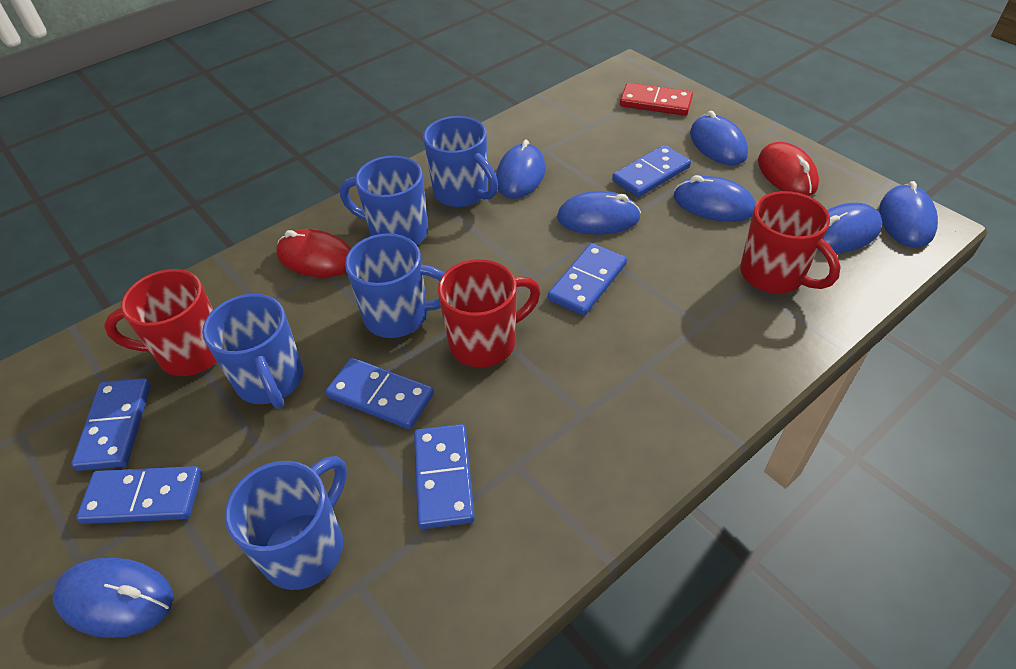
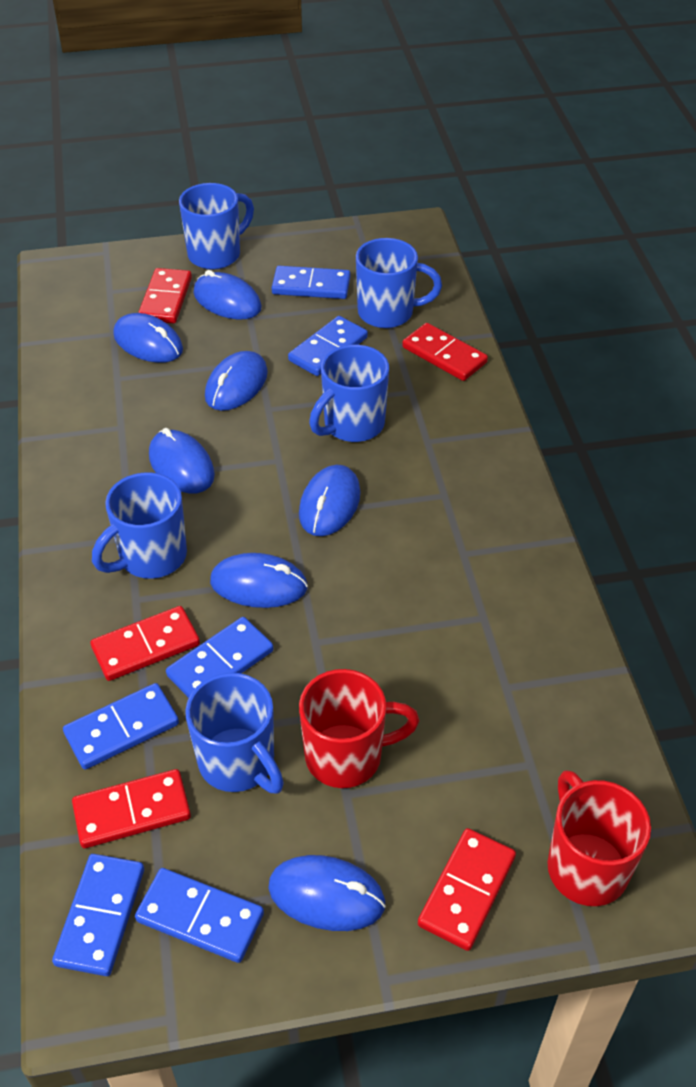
red domino: [620,83,693,116] = 1 -> [72,769,191,848] [90,606,200,681] [138,268,192,323] [402,323,488,381] [418,828,516,951] = 5
red mouse: [276,229,351,277] [758,142,819,196] = 2 -> none = 0
red mug: [104,269,217,376] [438,259,541,367] [740,191,841,293] = 3 -> [299,669,419,788] [547,770,651,906] = 2

